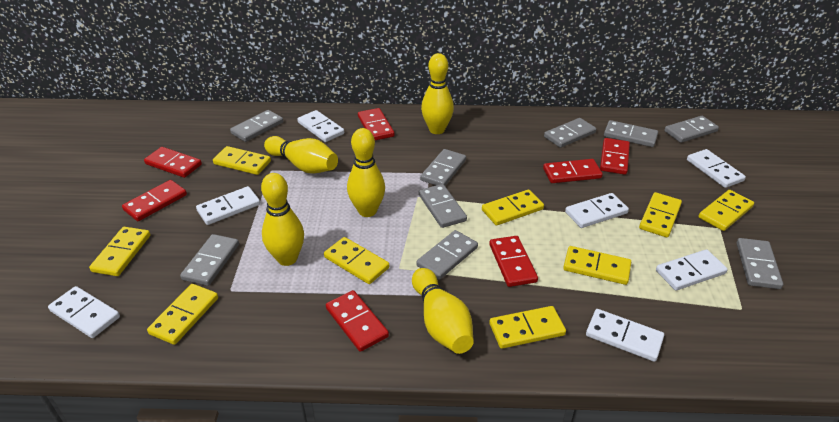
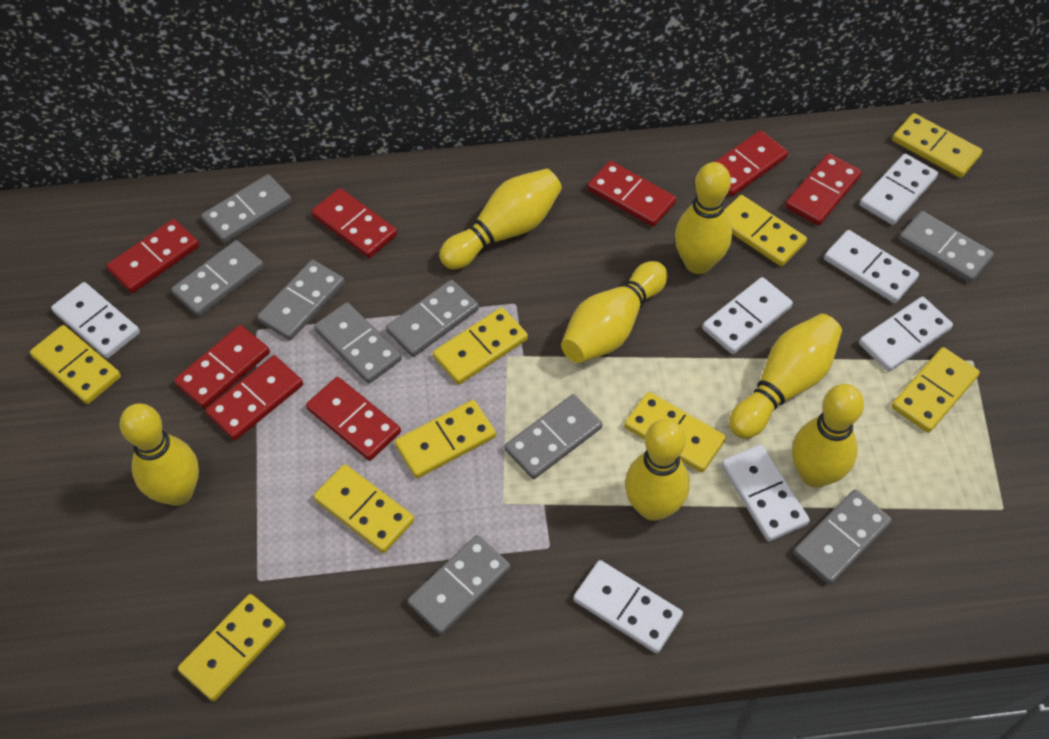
red domino: [122,180,187,221] [144,147,202,178] [326,290,389,352] [358,108,394,140] [489,236,538,287] [543,159,603,183] [600,138,630,175] = 7 -> [106,219,199,293] [174,325,270,409] [205,355,303,440] [306,377,401,461] [311,188,397,258] [587,161,676,227] [715,130,788,197] [785,153,862,226] = 8
yellow bowling pin: [261,173,304,266] [264,136,338,174] [347,128,385,217] [412,268,474,354] [421,53,454,134] = 5 -> [120,403,199,506] [439,168,562,269] [561,261,667,363] [625,419,690,521] [675,162,732,274] [729,314,842,439] [792,384,864,488] = 7

